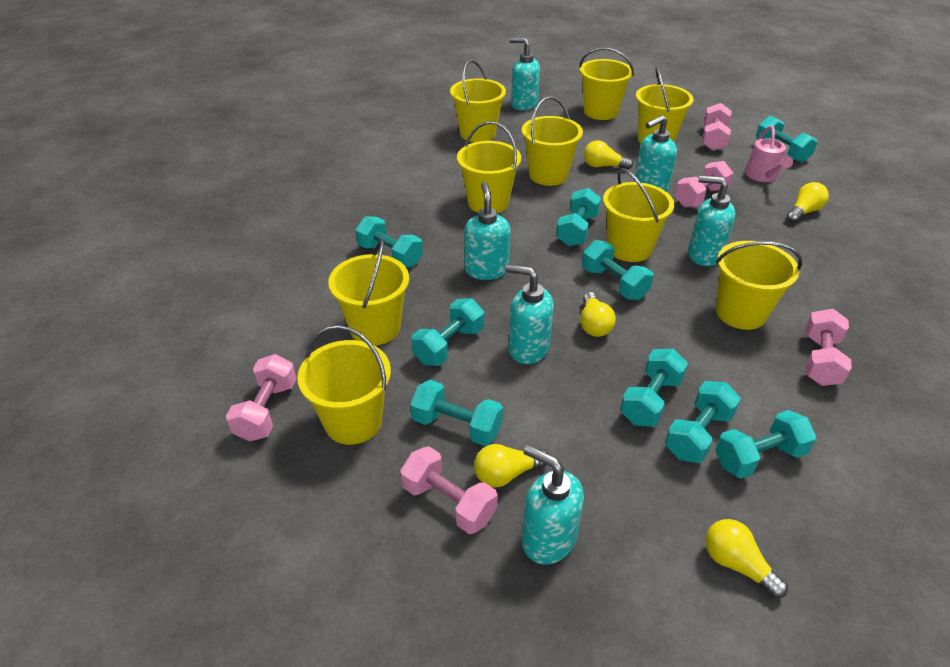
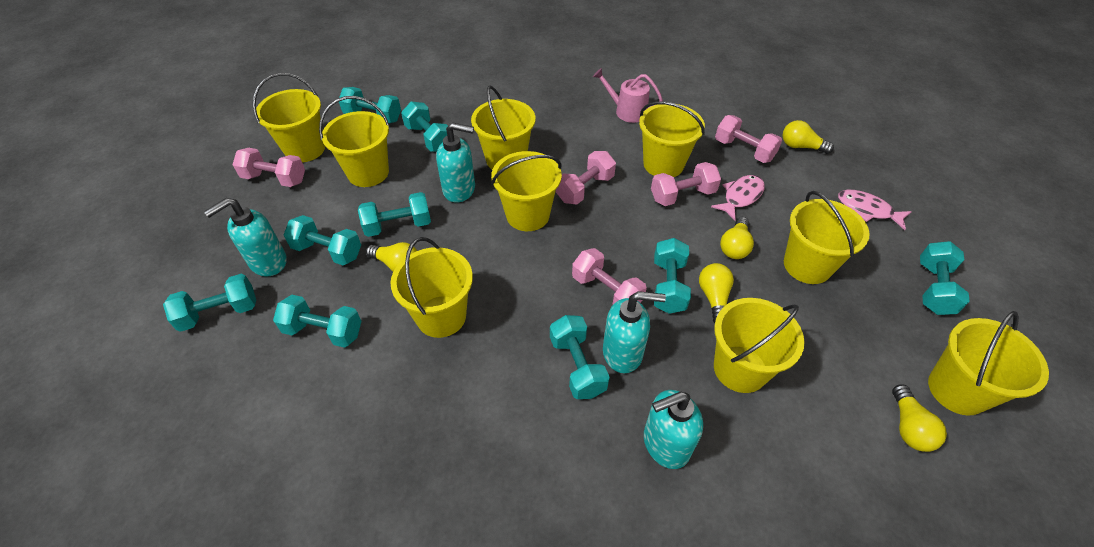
pink fish: none = 0 -> [711,175,765,220] [838,190,912,230] = 2
turquoise soap dispenser: [464,182,510,280] [505,264,554,364] [509,38,540,111] [522,445,584,565] [634,115,677,192] [688,176,735,266] = 6 -> [204,198,287,276] [436,122,475,203] [603,291,666,373] [644,390,703,469] = 4

